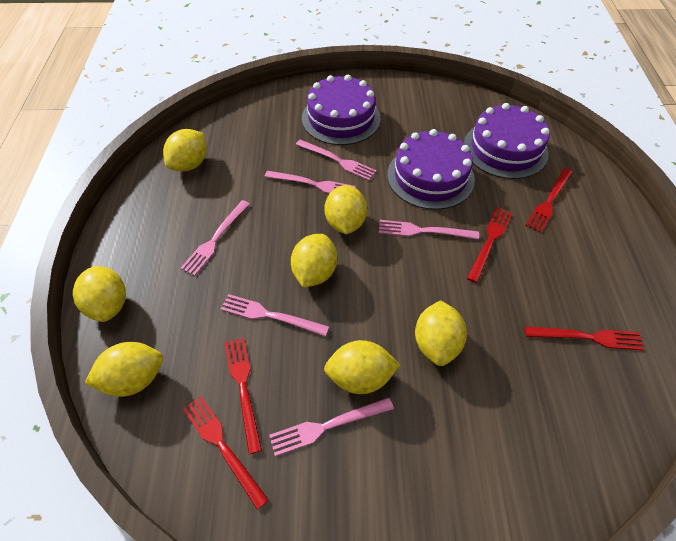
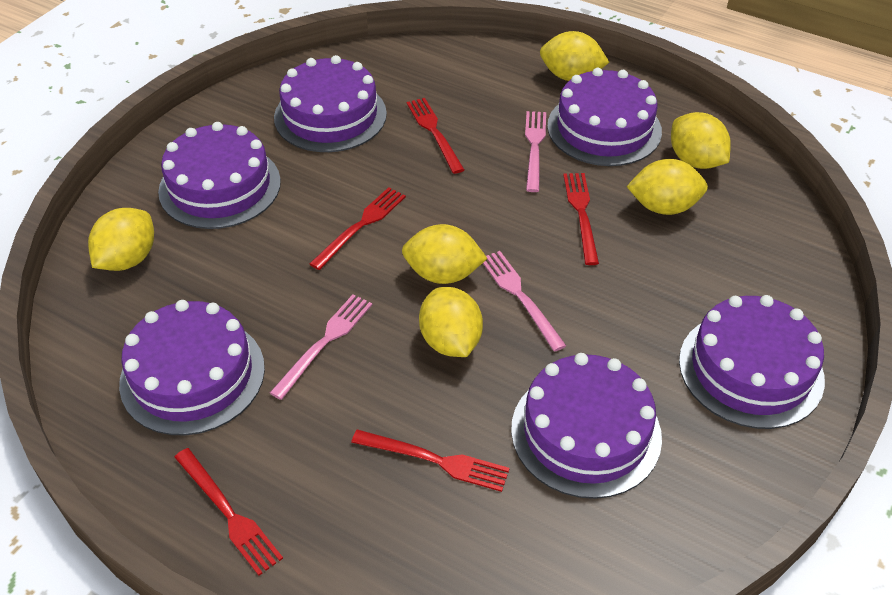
pink fork: [181,200,249,276] [221,294,329,337] [265,171,356,194] [269,398,394,456] [296,140,377,181] [379,220,479,240] = 6 -> [270,294,372,400] [483,251,566,352] [525,111,546,192] = 3
purple cake: [302,75,381,145] [387,129,475,210] [464,103,550,179] = 3 -> [119,300,265,435] [158,122,281,229] [274,55,387,152] [511,353,662,499] [547,68,662,166] [679,295,825,429] = 6
yellow lemon: [73,266,126,322] [85,342,163,397] [163,129,207,171] [291,234,337,288] [324,185,367,234] [324,340,400,394] [415,300,467,366] = 7 -> [88,208,154,271] [402,224,488,284] [419,287,483,357] [540,31,609,81] [626,159,708,215] [671,112,731,169] = 6

